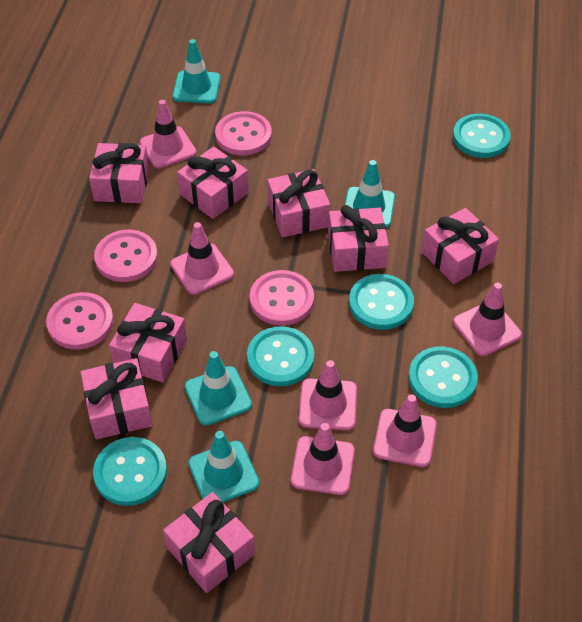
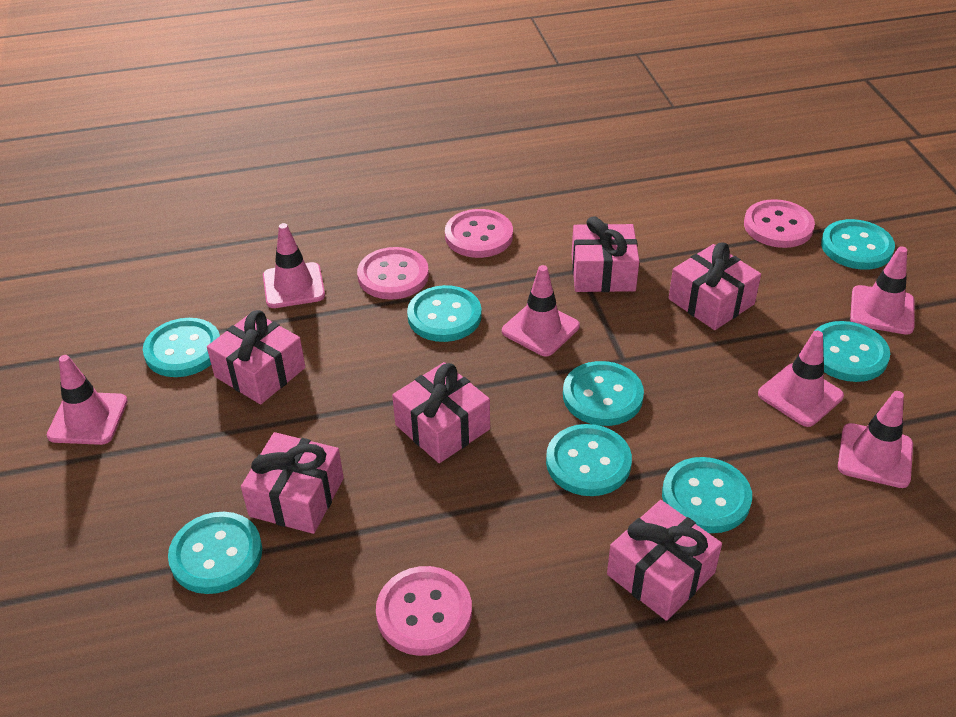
pink gift: [80,358,152,439] [89,143,149,203] [109,303,187,383] [163,492,255,593] [177,147,249,219] [267,169,330,238] [328,205,389,272] [422,208,499,284] = 8 -> [207,310,305,404] [241,432,344,534] [392,362,490,463] [572,216,639,292] [607,500,722,621] [669,242,761,330] = 6
turquoise button: [93,437,167,506] [247,326,314,386] [349,274,414,330] [408,347,478,408] [453,114,511,158] = 5 -> [143,318,220,377] [168,512,262,594] [407,285,482,342] [546,424,632,496] [563,361,644,426] [662,457,752,533] [814,321,890,382] [821,219,895,270] = 8
turquoise traffic cone: [173,39,221,103] [185,351,252,426] [188,431,260,502] [345,160,395,228] = 4 -> none = 0

